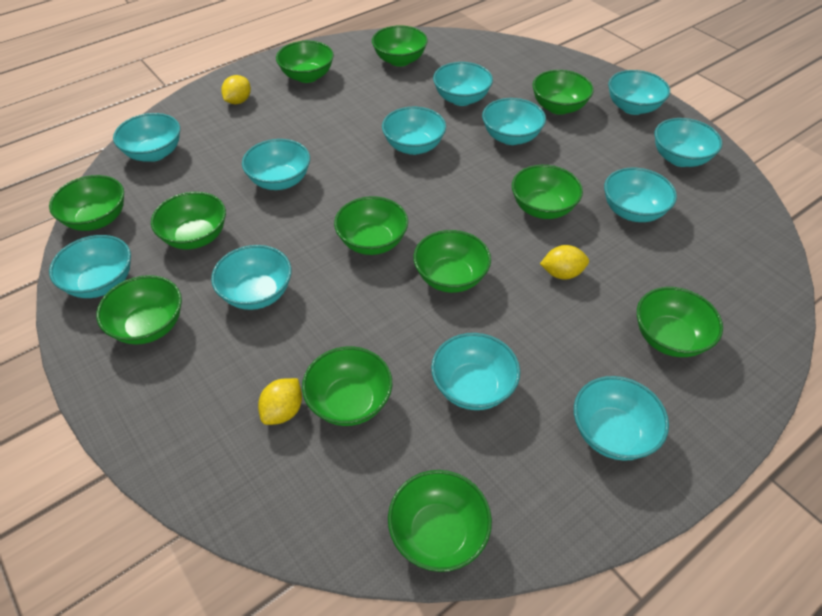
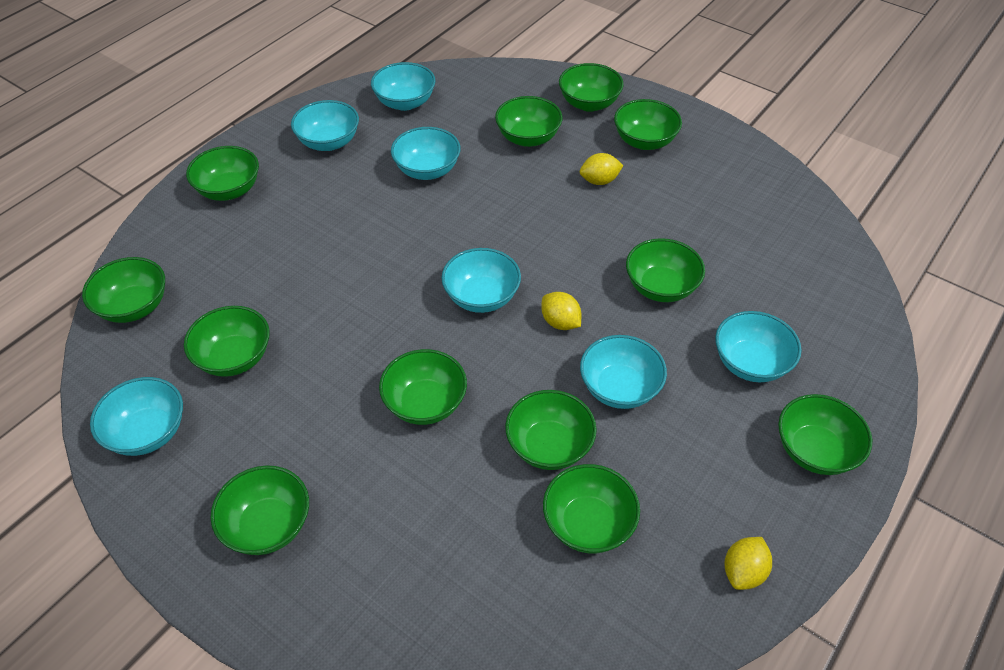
turquoise bowl: [49,235,131,298] [113,113,180,162] [211,245,291,310] [242,139,310,190] [382,107,446,155] [431,333,520,410] [433,62,493,106] [482,98,546,145] [574,376,669,461] [604,168,677,222] [608,70,670,115] [655,118,722,167] = 12 -> [90,377,183,456] [291,100,359,151] [371,62,436,111] [391,127,461,180] [441,248,521,313] [580,335,667,409] [715,311,802,382] = 7

